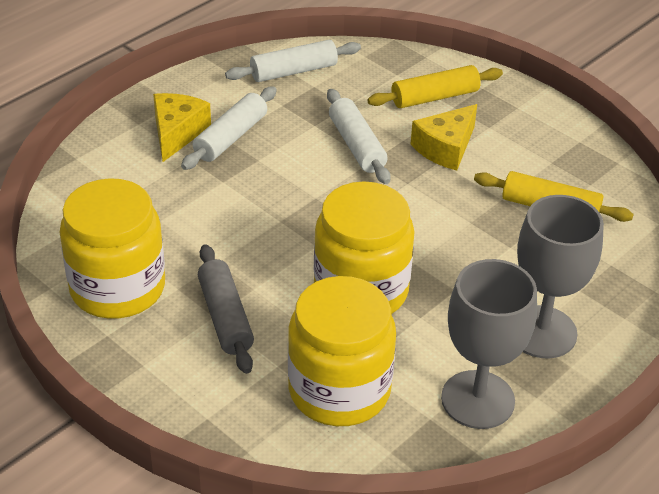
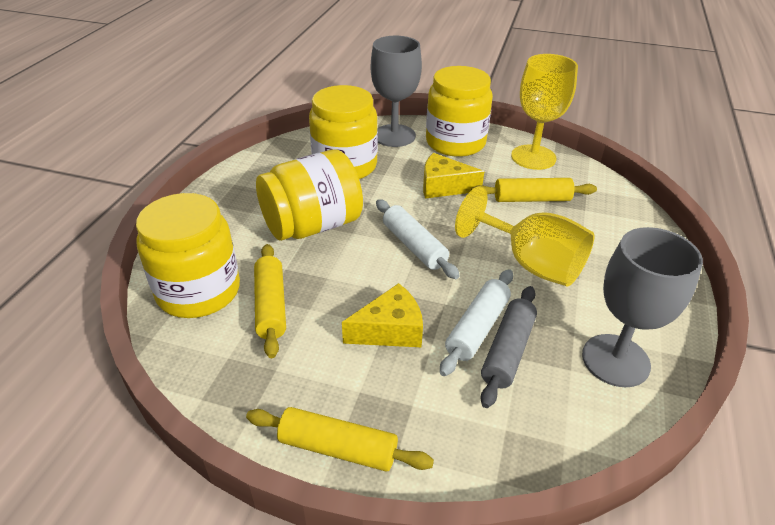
white rolling pin: [181,86,277,170] [225,40,361,82] [327,89,391,184] = 3 -> [376,199,460,279] [440,269,513,376] = 2
yellow goblet: none = 0 -> [455,186,594,287] [511,54,578,170] = 2
yellow jar: [59,178,165,319] [288,276,396,426] [314,181,415,314] = 3 -> [136,193,240,318] [256,149,363,241] [309,85,378,179] [426,66,493,157] = 4
yellow rolling pin: [368,65,503,108] [474,171,634,222] = 2 -> [246,407,434,472] [254,244,286,358] [471,178,597,202] = 3

